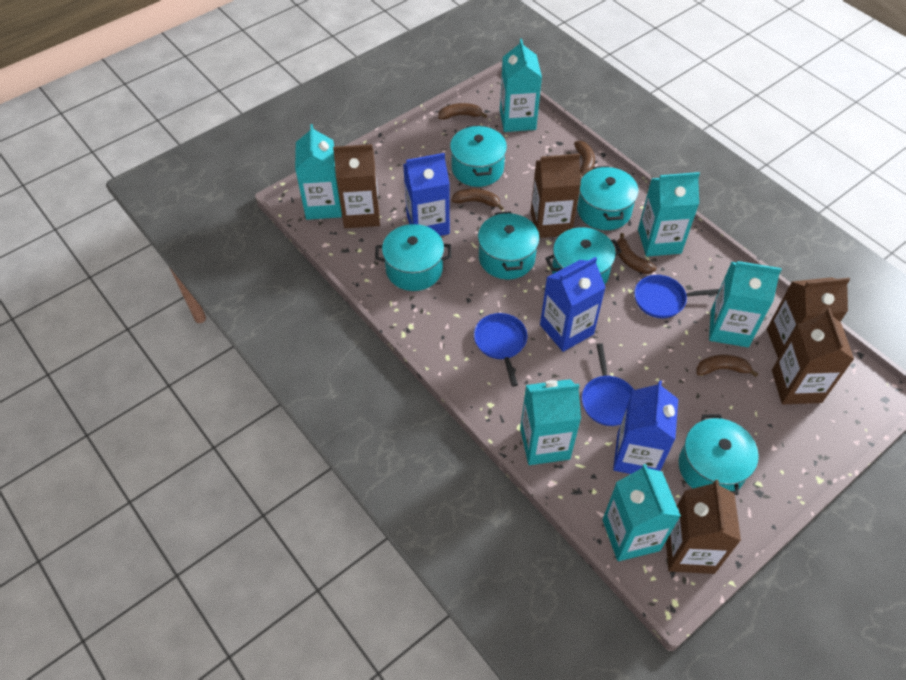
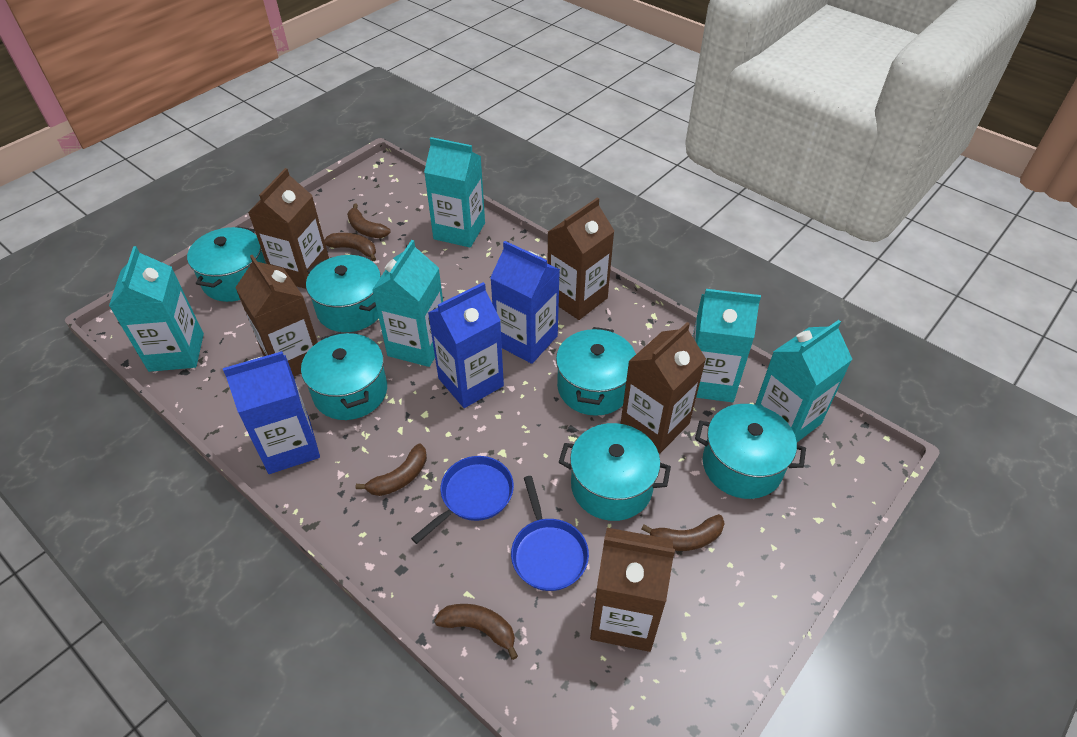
blue pan: [474,313,527,387] [581,343,634,426] [634,275,720,318] = 3 -> [411,456,514,544] [511,476,589,591] = 2
turquoise carton: [295,124,342,220] [500,39,542,132] [520,379,581,465] [602,464,681,561] [638,172,700,257] [709,261,782,347] = 6 -> [109,246,204,372] [372,240,443,367] [424,137,485,247] [692,289,761,403] [755,320,852,442] = 5

